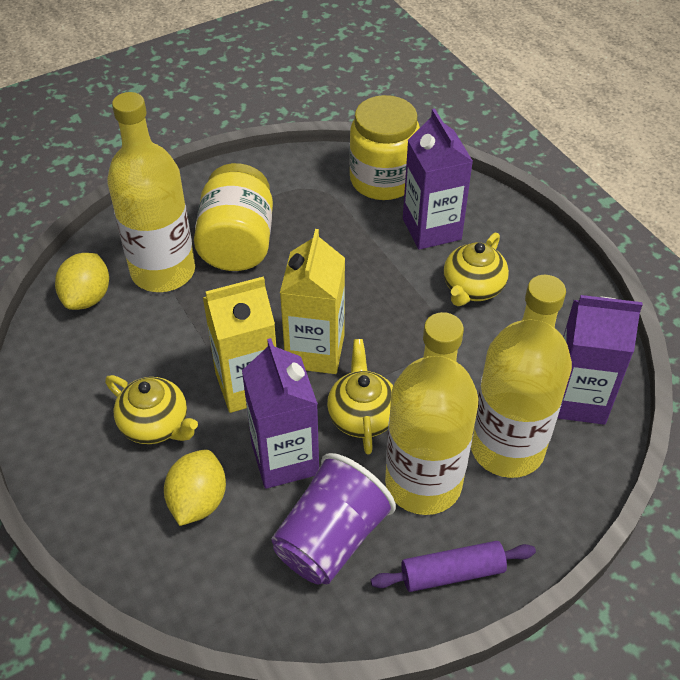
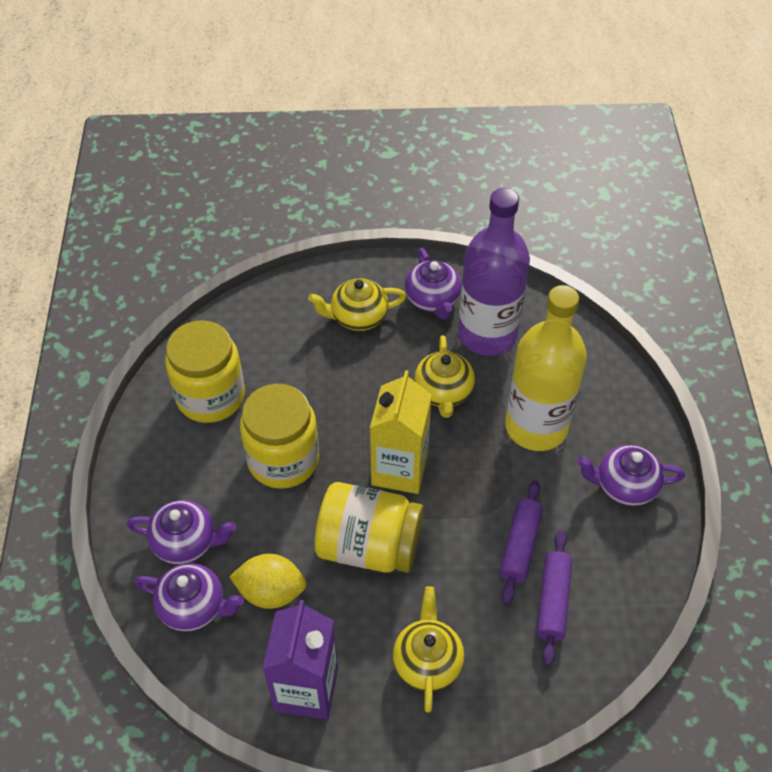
purple bottle: none = 0 -> [458,188,530,356] = 1
purple carton: [242,338,319,489] [403,109,473,250] [557,295,643,425] = 3 -> [263,600,338,720] = 1
purple cup: [271,453,396,584] = 1 -> none = 0
purple rolling pin: [371,541,536,592] = 1 -> [500,480,543,605] [537,530,572,666] = 2
purple teapot: none = 0 -> [126,500,236,564] [134,563,244,632] [405,248,462,320] [577,445,685,506] = 4
yellow bottle: [107,92,195,292] [385,312,478,515] [471,275,572,478] = 3 -> [505,285,587,451] = 1
yellow carton: [203,276,276,413] [280,229,345,374] = 2 -> [370,370,432,494] = 1
yellow jar: [194,163,273,271] [349,95,420,200] = 2 -> [165,320,245,423] [240,384,319,489] [315,482,424,573] = 3
yellow lemon: [55,253,109,310] [164,450,226,526] = 2 -> [229,554,307,609] = 1

